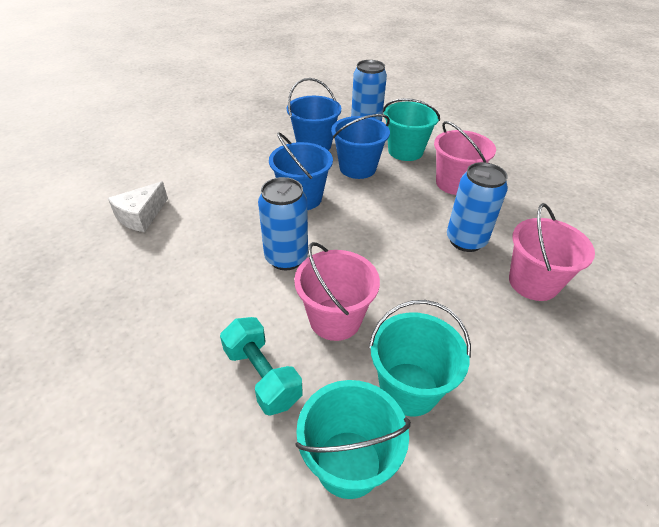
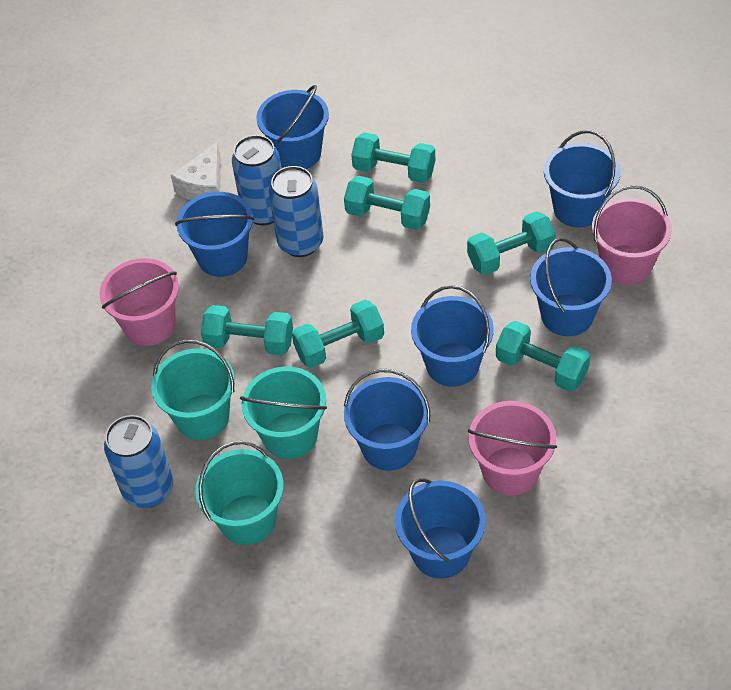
blue bucket: [269,132,333,210] [287,78,341,150] [331,114,390,179] = 3 -> [175,192,255,277] [256,85,329,169] [344,369,430,471] [395,478,486,579] [411,285,494,387] [530,238,612,336] [544,130,621,228] = 7
turquoise dumbbell: [220,317,303,416] = 1 -> [201,305,293,355] [292,300,384,368] [344,176,430,230] [351,132,435,183] [467,211,556,275] [496,321,590,391] = 6

